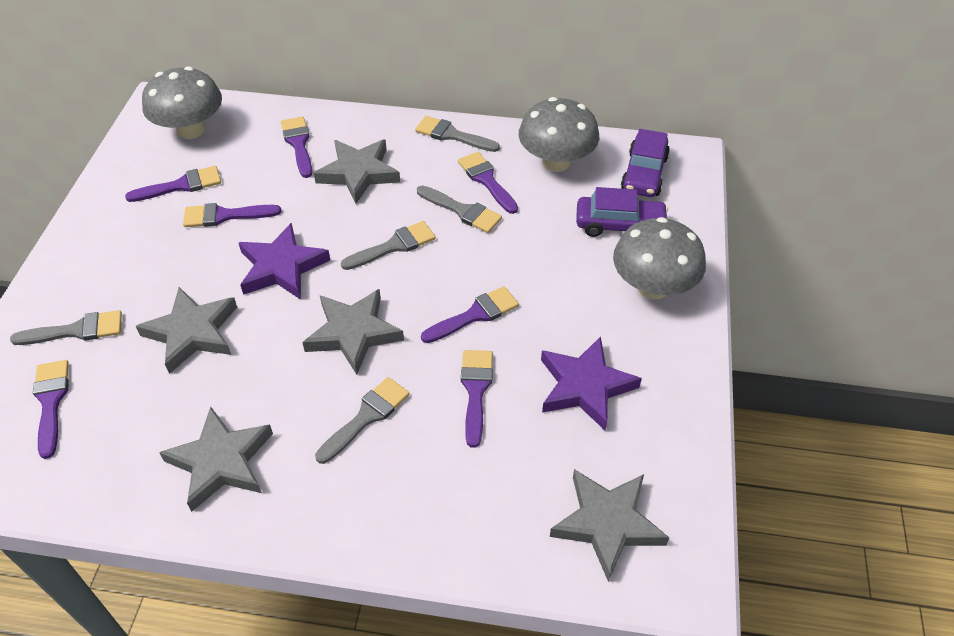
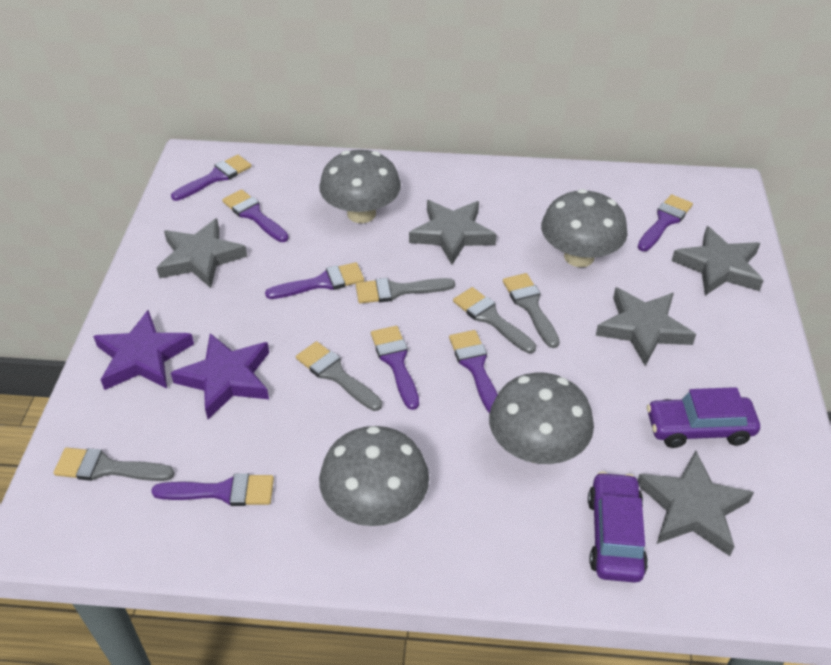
grey mushroom: [142,66,222,139] [519,97,599,172] [613,217,706,300] = 3 -> [319,150,401,223] [319,426,429,526] [489,372,594,464] [541,189,628,267] = 4

